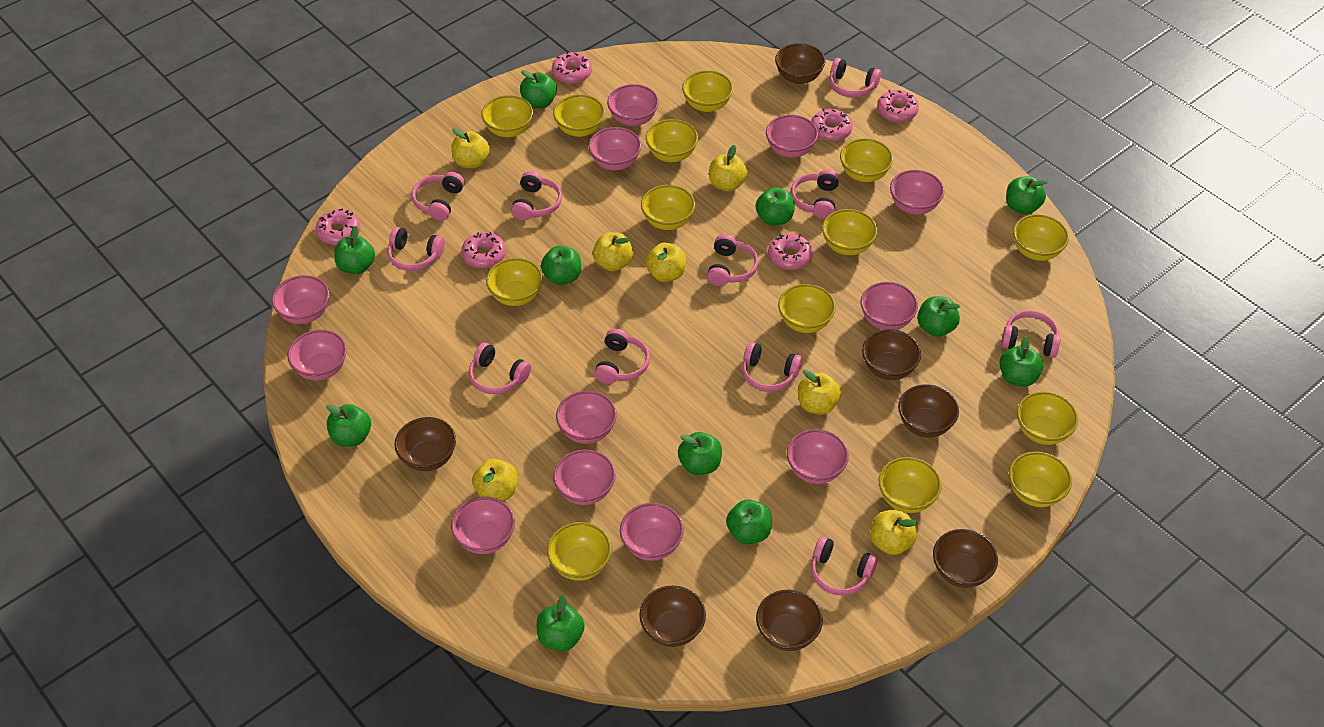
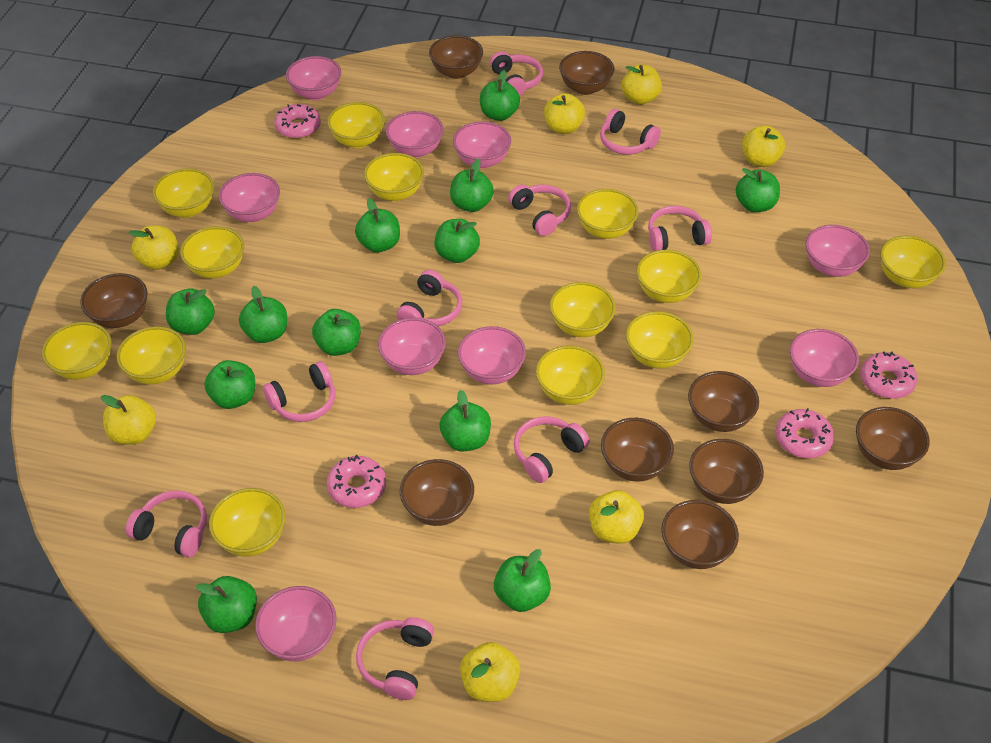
brown bowl: [395,417,456,471] [639,586,706,647] [756,589,823,651] [775,43,825,84] [862,329,921,380] [898,384,959,438] [933,529,998,588] = 7 -> [80,273,148,328] [400,459,474,526] [429,35,483,79] [559,51,614,95] [601,418,674,482] [661,500,739,569] [688,371,759,432] [689,439,764,504] [856,407,930,470] = 9
green apple: [326,404,371,446] [334,226,375,274] [520,70,557,109] [537,594,585,651] [541,246,581,285] [678,432,722,475] [726,499,772,544] [755,187,795,226] [917,296,960,337] [999,336,1043,386] [1006,176,1048,214] = 11 -> [166,288,215,335] [196,576,257,633] [204,360,255,409] [239,286,287,343] [312,309,361,356] [355,198,400,253] [434,219,480,263] [439,390,491,452] [450,159,494,212] [480,70,520,121] [494,549,551,612] [736,168,780,212] = 12
pink bowl: [272,275,329,324] [288,330,347,381] [451,497,515,554] [553,449,616,505] [556,391,617,444] [589,127,641,170] [607,84,659,126] [620,503,684,561] [766,115,818,158] [787,429,849,484] [861,282,918,330] [890,170,944,215] = 12 -> [219,173,280,222] [255,586,337,661] [286,56,341,100] [378,318,446,375] [386,111,444,158] [453,121,511,169] [458,326,526,384] [790,329,859,387] [806,225,870,277] = 9
pink donut: [316,209,360,245] [461,232,506,269] [552,52,592,84] [768,234,813,270] [811,109,853,142] [877,90,919,122] = 6 -> [274,104,321,139] [327,455,386,508] [776,408,834,458] [860,351,917,399] = 4
pink headphones: [388,227,445,271] [412,172,465,221] [469,342,531,394] [511,171,562,221] [594,328,650,384] [707,234,759,286] [742,342,802,392] [791,169,839,219] [811,536,878,595] [829,58,881,97] [1001,310,1061,358] = 11 -> [126,491,207,557] [263,361,336,422] [356,617,434,700] [397,270,462,326] [490,51,543,96] [508,185,571,236] [514,416,590,483] [600,109,661,155] [648,206,712,251] = 9
yellow bowl: [481,95,533,137] [486,258,543,306] [547,522,611,581] [553,94,605,137] [641,185,695,230] [646,119,698,162] [682,70,733,112] [778,284,836,333] [822,209,877,255] [840,138,893,182] [879,457,942,513] [1009,451,1072,507] [1013,214,1069,261] [1017,391,1078,445] = 14 -> [42,322,112,380] [117,326,186,385] [153,168,214,218] [180,226,244,278] [209,488,286,557] [327,102,385,148] [364,153,424,201] [536,345,605,405] [550,282,616,337] [577,189,639,239] [626,311,694,368] [636,250,701,303] [880,236,946,288] = 13

